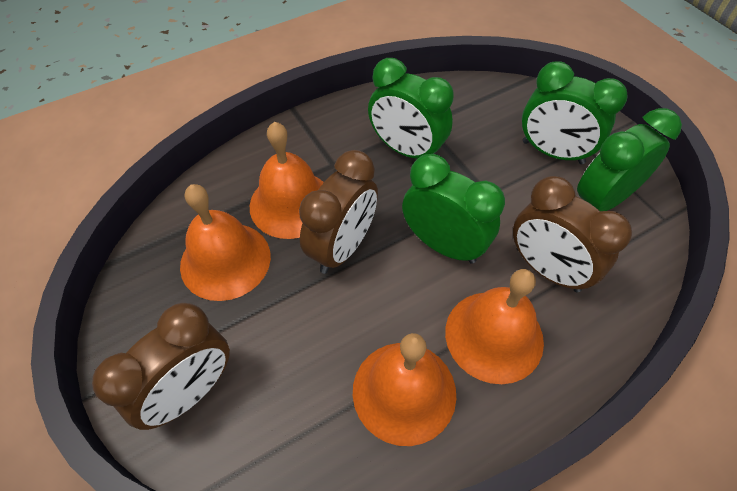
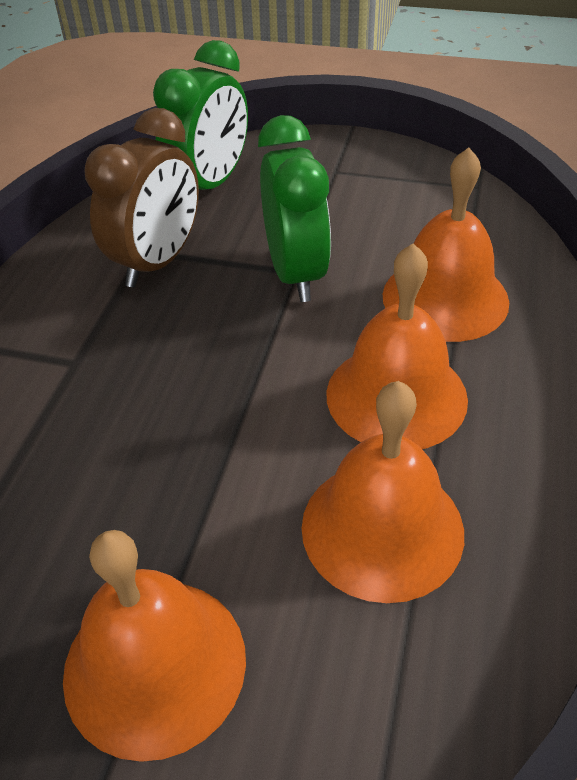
brown clock: [92,303,230,430] [299,150,378,274] [513,176,632,292] = 3 -> [84,108,199,288] = 1
green clock: [368,58,454,159] [402,154,505,264] [522,61,628,164] [577,108,682,211] = 4 -> [153,40,248,190] [258,115,331,302] = 2

